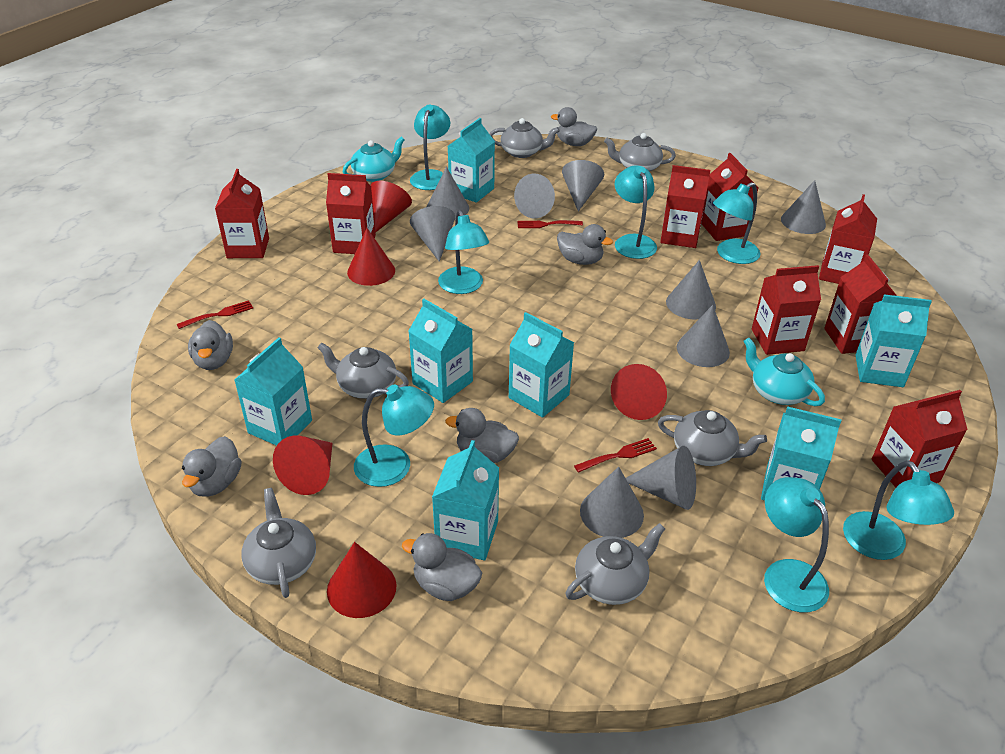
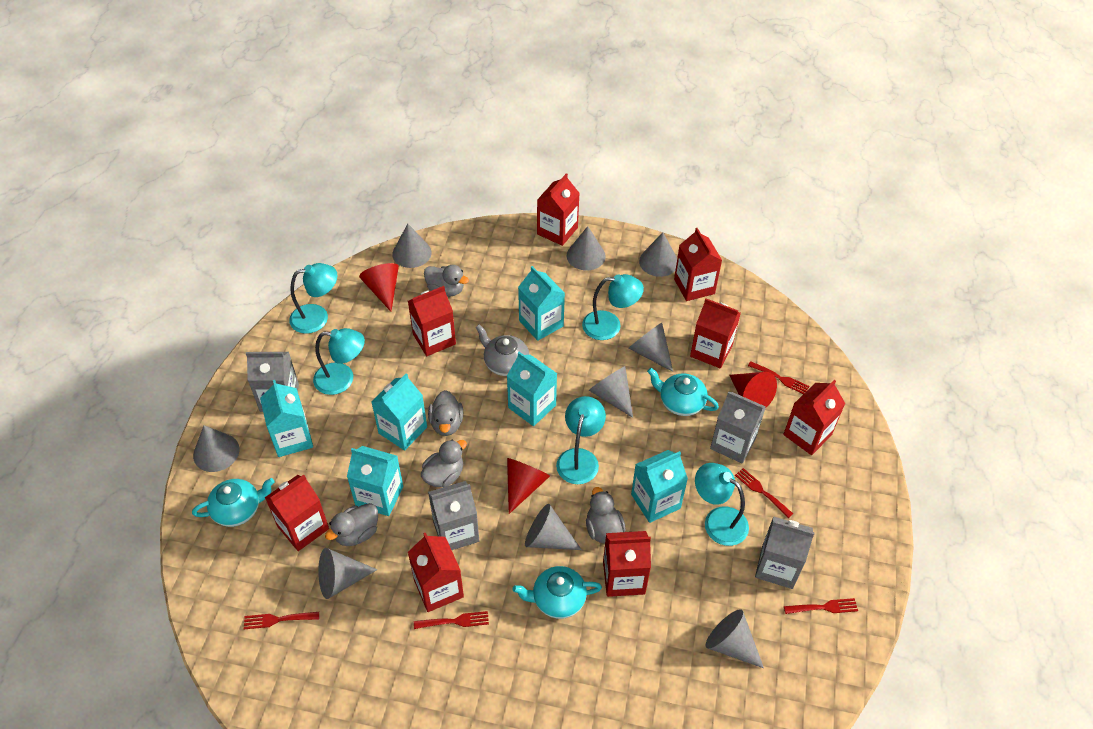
grey carton: none = 0 -> [246,352,299,412] [428,481,479,550] [710,391,766,464] [755,516,815,589] = 4
grey duck: [182,436,241,497] [188,320,233,370] [402,533,482,601] [445,408,519,463] [551,107,597,146] [557,224,613,265] = 6 -> [325,503,378,546] [421,440,467,487] [424,265,469,297] [428,390,463,436] [586,487,625,544] = 5
grey teapot: [241,488,316,598] [317,342,409,399] [490,118,560,158] [565,523,665,605] [604,133,676,172] [658,410,767,466] = 6 -> [475,324,529,376] = 1
red cone: [273,435,333,495] [327,542,397,618] [347,228,395,286] [371,181,412,233] [611,364,667,420] = 5 -> [359,263,399,312] [507,458,550,514] [730,372,777,407] = 3
red fork: [177,300,253,329] [517,220,583,228] [574,438,657,473] = 3 -> [244,612,319,629] [414,611,489,629] [735,468,793,518] [748,361,809,394] [784,598,858,614] = 5
turquoise carton: [234,337,312,446] [409,299,473,403] [432,440,499,560] [448,118,495,203] [509,312,574,418] [761,406,841,501] [856,294,932,387] = 7 -> [260,380,313,457] [347,446,403,516] [372,374,427,450] [507,352,557,426] [518,266,565,341] [631,450,688,523] = 6
turquoise lamp: [354,384,434,487] [410,105,450,190] [438,210,489,294] [615,165,657,259] [713,182,760,264] [764,477,829,612] [843,460,954,560] = 7 -> [289,263,337,334] [313,328,365,395] [556,396,606,484] [582,274,644,340] [695,463,749,546] = 5
turquoise teapot: [343,137,404,182] [744,338,825,406] = 2 -> [192,478,274,527] [513,566,602,619] [647,368,719,416] = 3

